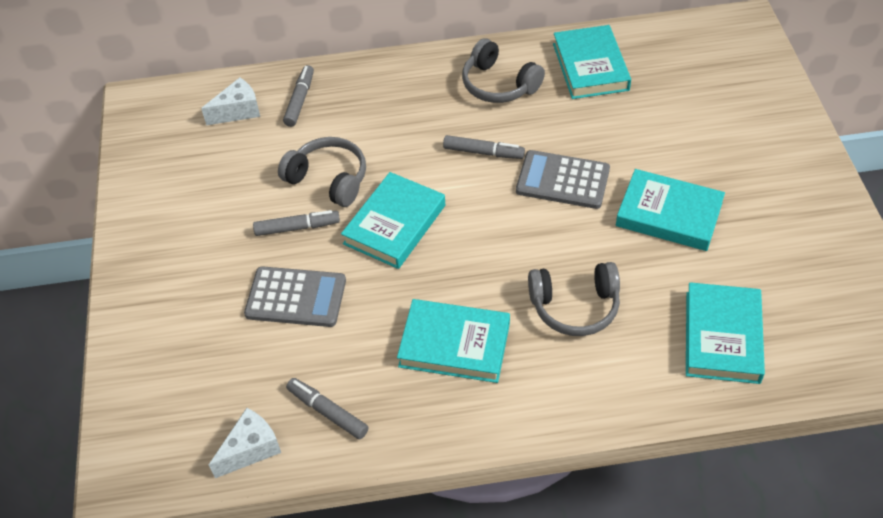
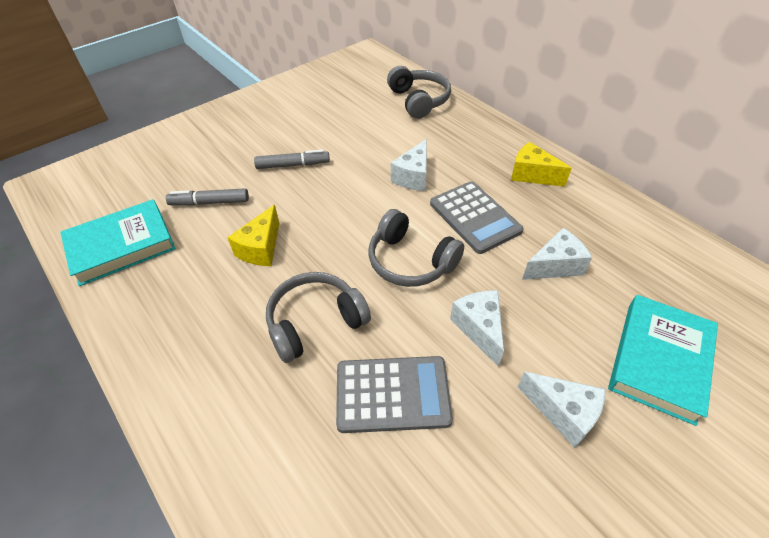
grey marker: [253,210,340,236] [283,65,314,127] [286,378,369,439] [443,135,525,159] = 4 -> [166,188,249,206] [254,150,330,169] = 2
turquoise book: [341,172,445,269] [397,299,510,383] [553,25,631,99] [616,169,725,251] [686,282,765,384] = 5 -> [60,199,176,286] [608,295,718,426] = 2
white cheese: [201,77,260,126] [209,408,281,478] = 2 -> [391,139,427,191] [450,291,504,367] [518,372,606,448] [522,228,592,280] = 4
yellow cheese: none = 0 -> [227,205,279,266] [511,142,572,187] = 2

